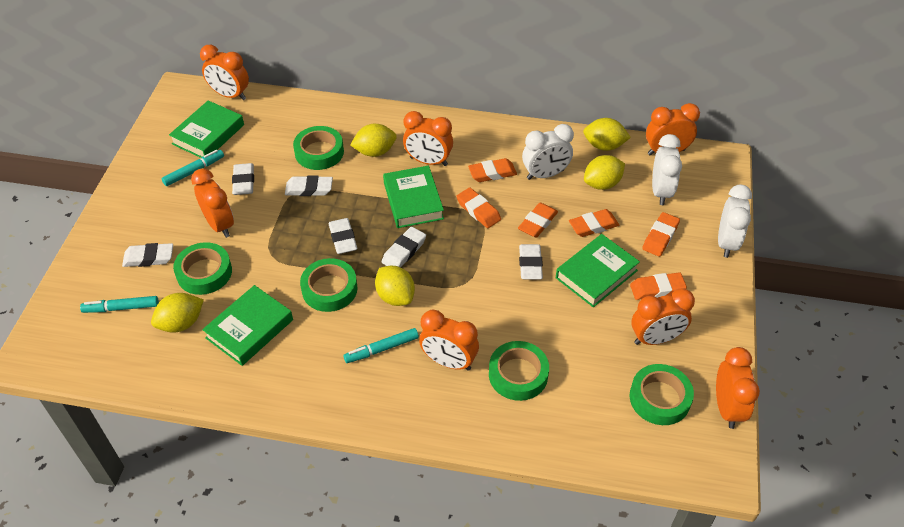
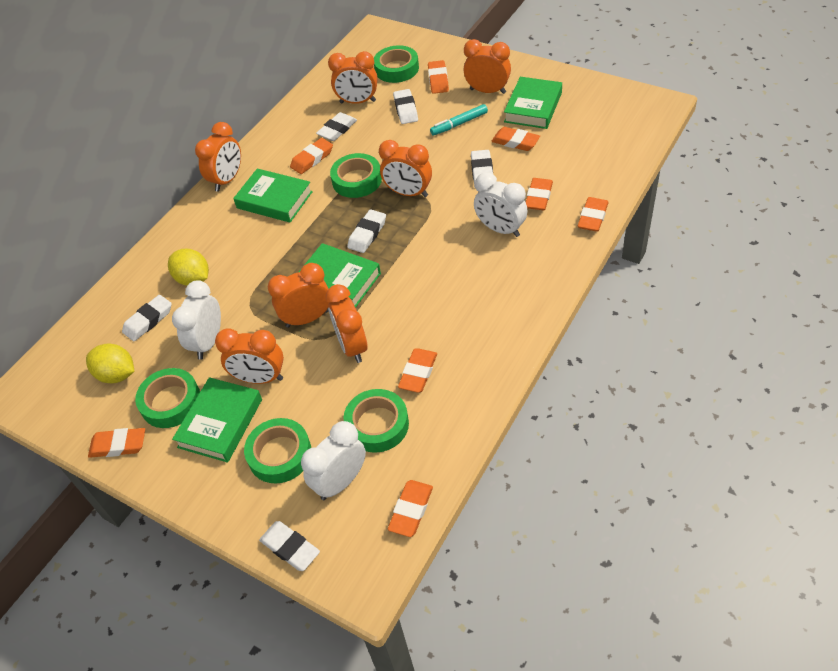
orange eraser: [456,187,501,228] [468,158,517,182] [518,203,558,238] [569,209,619,237] [630,272,687,300] [642,212,680,257] = 6 -> [88,428,145,458] [290,138,333,174] [388,480,433,537] [398,348,437,393] [428,60,449,94] [491,127,540,151] [526,178,553,210] [577,197,609,232] = 8
turquoise marker: [80,296,159,313] [162,150,224,186] [343,328,419,363] = 3 -> [430,104,488,135] = 1
yellow lemon: [151,293,204,333] [350,124,397,157] [375,266,415,306] [583,118,631,151] [584,155,625,190] = 5 -> [86,344,134,383] [168,249,209,286] = 2

